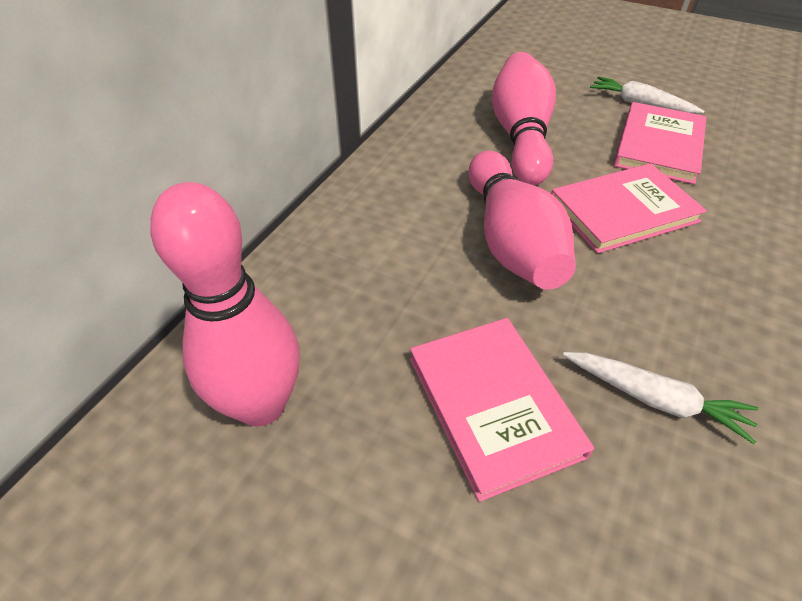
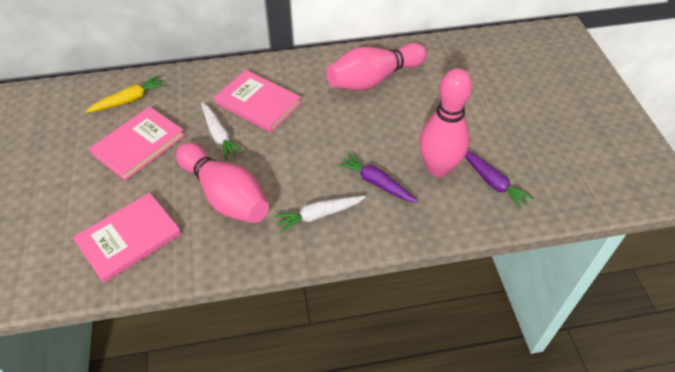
purple carrot: none = 0 -> [337,153,418,203] [465,151,534,209] = 2
yellow carrot: none = 0 -> [85,75,166,113] = 1

